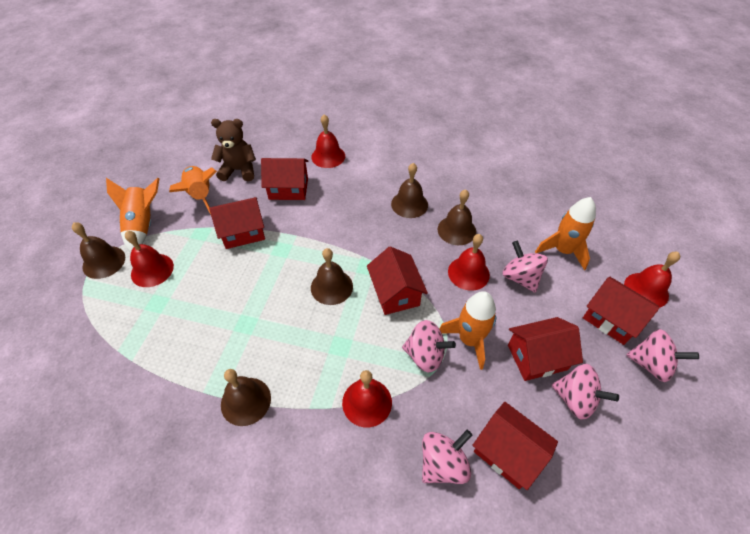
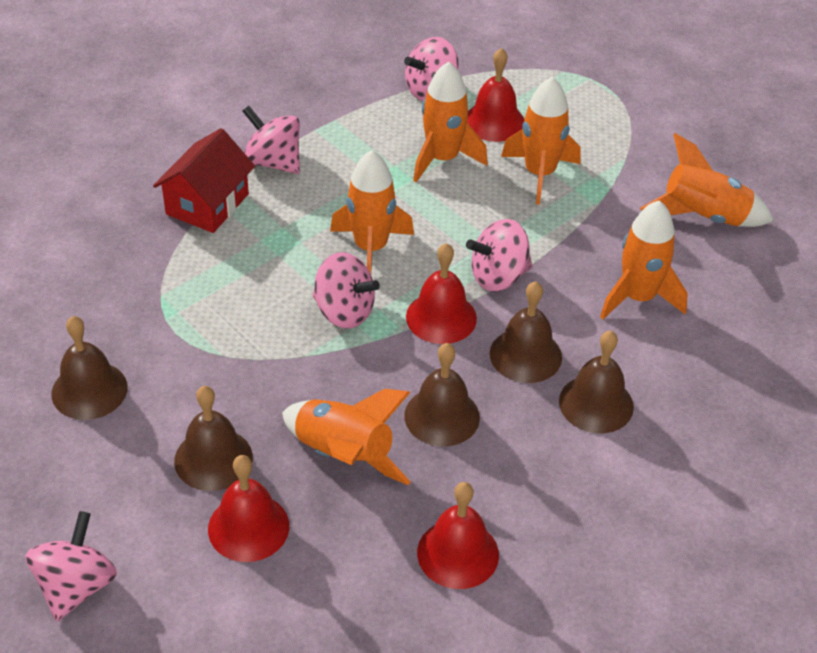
brown teddy bear: [211,119,256,181] = 1 -> none = 0
orange rocket: [106,178,159,252] [169,166,217,215] [439,291,496,370] [535,197,596,270] = 4 -> [282,389,411,485] [330,150,414,274] [413,62,488,182] [501,77,580,205] [600,200,688,319] [640,133,774,227] = 6
red bell: [125,231,174,287] [311,114,345,168] [342,370,392,428] [448,234,490,291] [624,252,680,308] = 5 -> [208,455,289,562] [406,243,477,344] [417,482,499,589] [467,48,525,142] = 4
red house: [209,197,265,249] [261,158,308,200] [367,246,428,315] [472,402,558,490] [508,317,583,381] [583,277,659,345] = 6 -> [153,128,255,233] = 1

